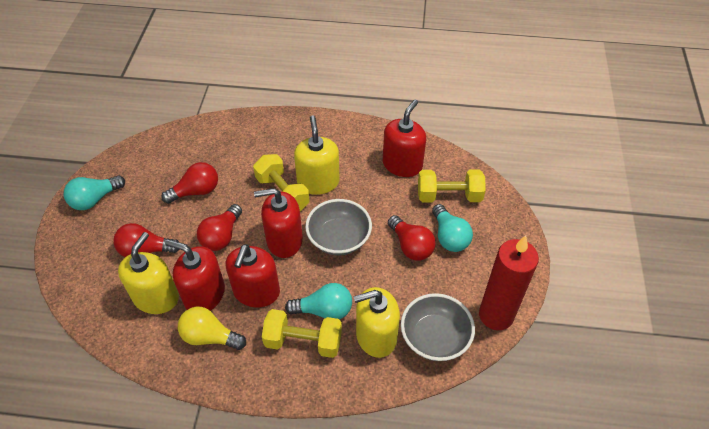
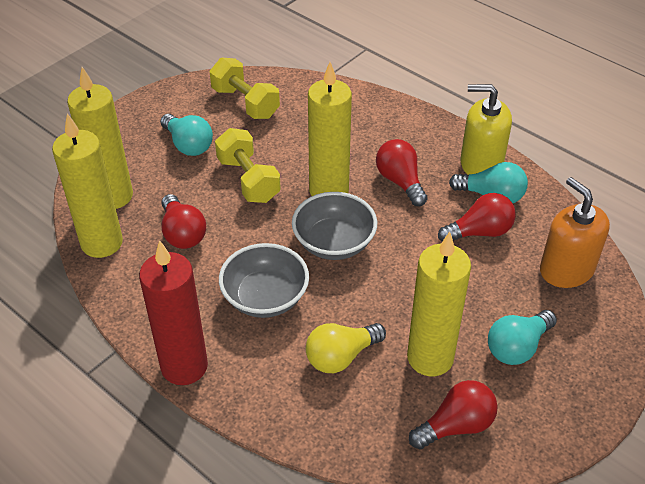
orange soap dispenser: none = 0 -> [540,177,610,288] = 1
red soap dispenser: [165,240,225,311] [226,244,280,308] [254,188,303,258] [383,99,426,177] = 4 -> none = 0
yellow candle: none = 0 -> [52,113,123,258] [67,67,133,209] [308,62,352,196] [407,231,471,376] = 4
yellow dumbbell: [253,154,310,212] [262,309,342,358] [418,170,486,202] = 3 -> [210,58,280,119] [215,128,281,203] = 2
yellow soap dispenser: [118,232,179,314] [294,115,339,195] [354,287,400,358] = 3 -> [461,84,512,175] = 1

